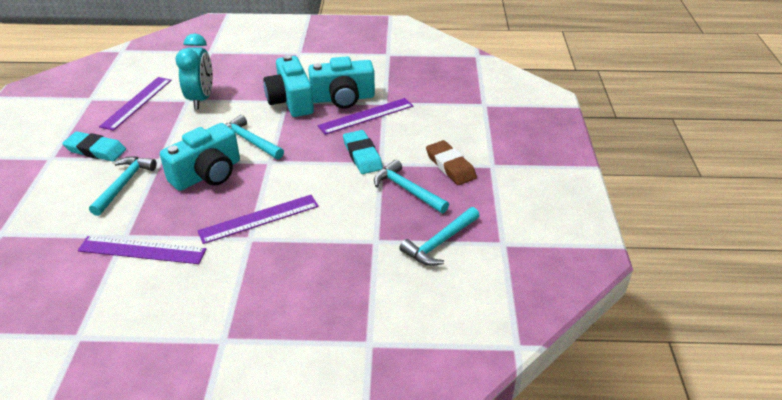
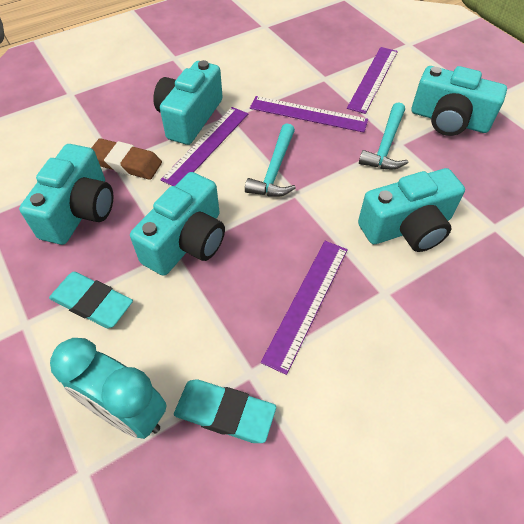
turquoise camera: [160,123,240,191] [263,55,314,117] [308,57,375,109] = 3 -> [19,144,114,245] [130,172,225,276] [153,60,223,145] [358,168,465,252] [412,66,507,136] = 5
turquoise hammer: [89,156,157,216] [225,115,284,159] [374,160,449,213] [399,207,480,266] = 4 -> [245,123,296,197] [359,102,408,170] = 2

